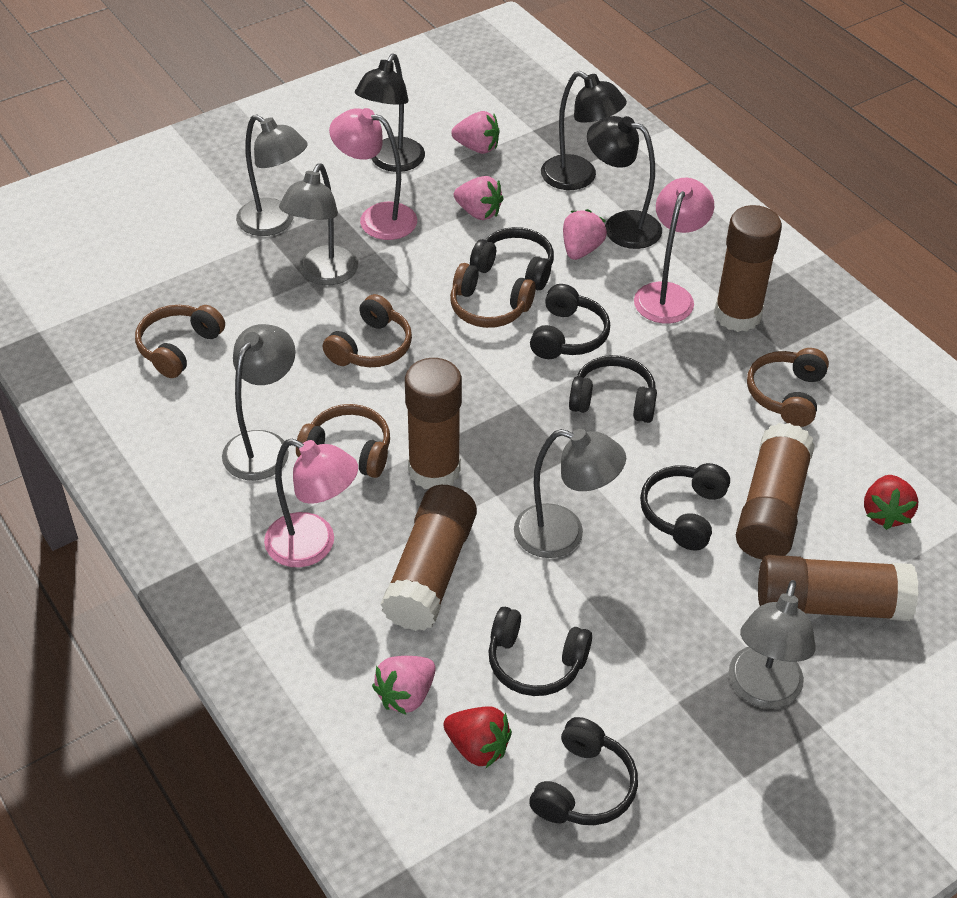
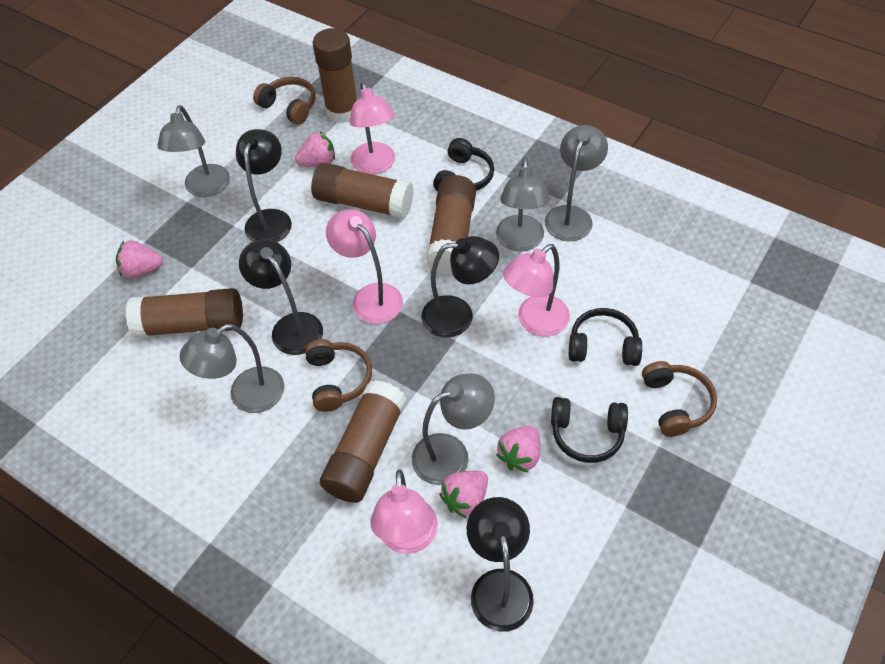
black headphones: [470,227,554,290] [488,607,592,696] [529,717,638,825] [530,284,610,359] [569,355,657,423] [640,463,730,550] = 6 -> [433,138,494,192] [551,397,628,463] [569,308,642,366] = 3
black lamp: [355,53,425,172] [541,71,627,190] [587,116,662,249] = 3 -> [236,129,292,242] [239,239,323,355] [421,236,499,338] [467,497,534,632] = 4
brown headphones: [135,305,225,378] [296,404,390,478] [323,294,412,367] [450,263,536,328] [747,348,829,427] = 5 -> [253,77,316,124] [305,339,372,412] [642,361,717,437] = 3
pink lamp: [264,439,358,567] [329,108,417,240] [634,178,714,324] = 3 -> [326,210,403,324] [350,82,395,174] [370,469,438,554] [503,244,570,337] = 4
red strawberry: [443,706,512,768] [864,475,918,530] = 2 -> none = 0

